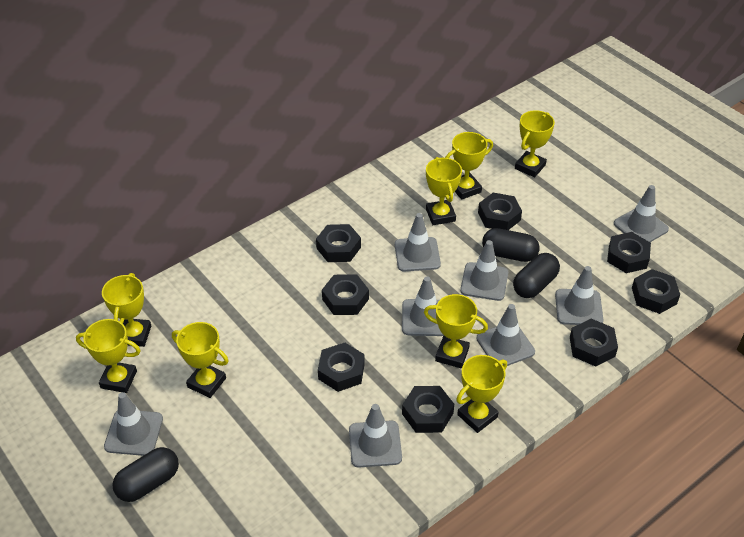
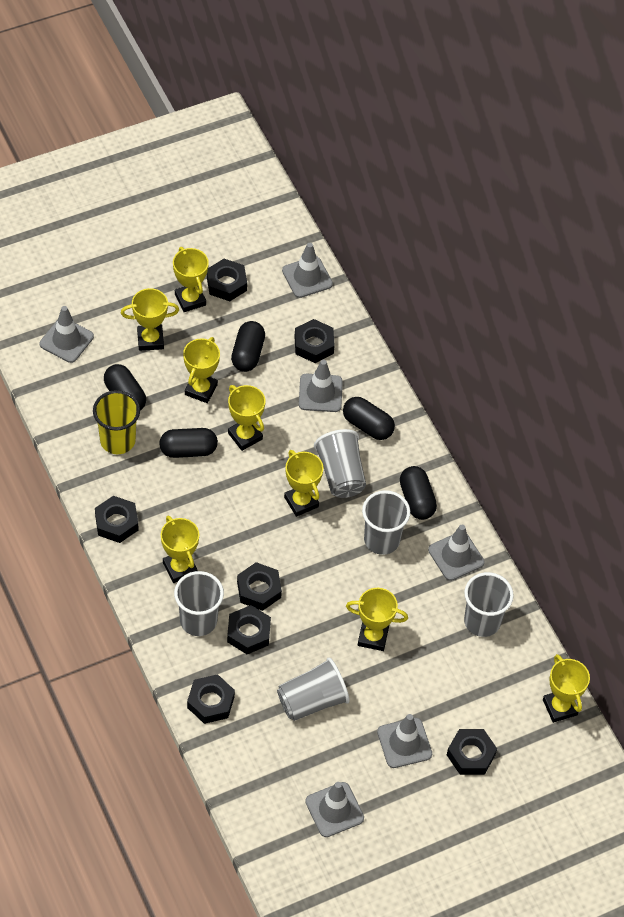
black capsule: [112,447,179,502] [482,228,540,262] [513,253,560,298] = 3 -> [104,364,146,411] [159,428,218,458] [231,321,265,372] [343,397,395,440] [400,466,437,520] = 5
black nut: [316,224,361,262] [318,343,365,392] [322,274,369,315] [402,386,454,433] [478,193,522,230] [570,319,618,367] [607,232,651,273] [632,269,680,314] = 8 -> [95,496,138,543] [187,674,235,724] [207,259,247,301] [227,605,271,654] [237,562,282,611] [294,319,335,363] [447,729,497,775] = 7
grey cup: none = 0 -> [174,571,224,636] [277,657,350,721] [314,429,366,498] [362,490,410,555] [464,572,514,637] = 5
grey traffic cone: [104,392,163,456] [349,404,402,467] [395,213,441,272] [402,276,444,336] [460,240,508,301] [476,304,535,366] [555,266,603,325] [614,185,669,242] = 8 -> [40,306,94,363] [282,243,333,298] [299,360,343,412] [305,782,364,837] [377,714,432,768] [428,525,484,581] = 6
yellow cup: none = 0 -> [93,390,140,454] = 1

